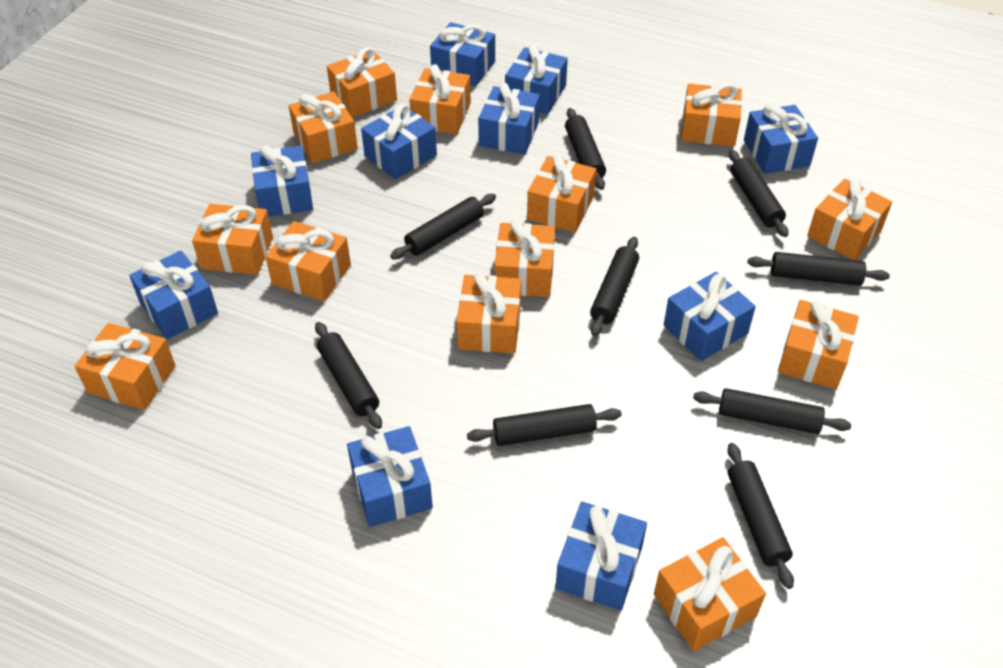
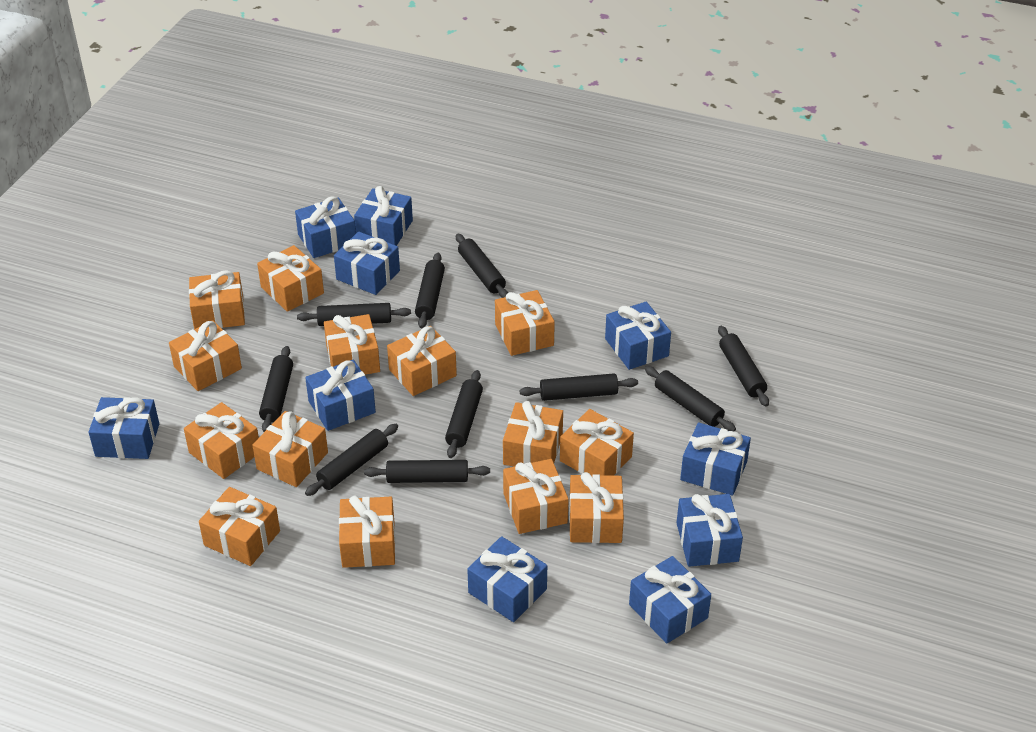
black rolling pin: [315,322,382,429] [390,194,496,260] [467,404,622,446] [565,108,606,190] [590,237,639,336] [693,388,851,434] [727,443,794,589] [729,150,788,237] [747,252,890,286] = 9 -> [259,346,293,432] [297,303,411,326] [305,424,398,496] [364,460,490,483] [415,253,445,328] [445,370,483,458] [456,234,508,298] [520,374,638,401] [644,366,736,432] [718,326,769,406] = 10
orange gift: [75,323,176,410] [192,204,273,275] [265,221,351,302] [289,92,358,163] [327,47,397,117] [409,64,471,134] [456,272,521,353] [494,219,555,297] [527,154,596,232] [654,537,766,651] [681,83,742,146] [778,300,859,389] [807,179,892,260] = 13 -> [169,320,242,391] [184,402,259,479] [189,270,245,329] [199,487,280,566] [252,411,328,487] [257,245,324,312] [324,314,380,375] [339,495,395,568] [387,326,457,396] [495,290,555,356] [503,401,563,467] [503,459,569,534] [560,409,634,476] [569,472,624,543] = 14

